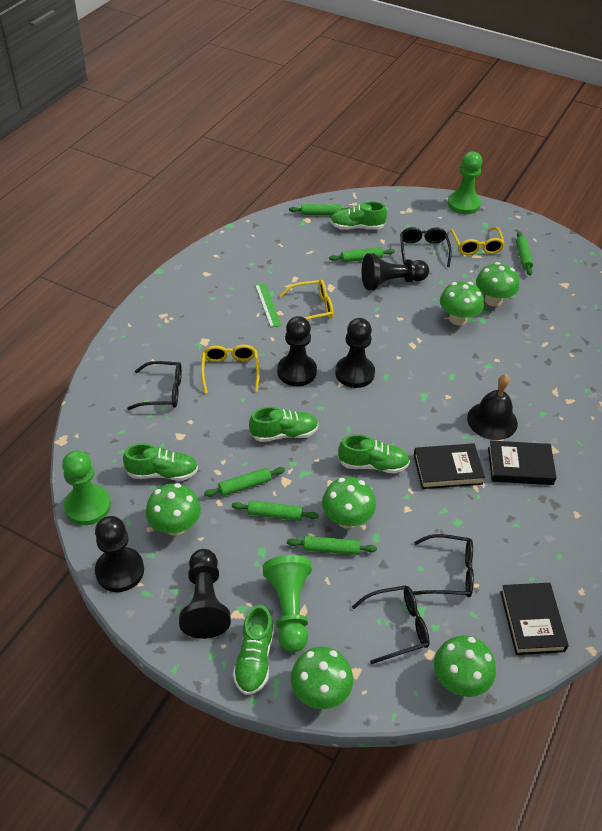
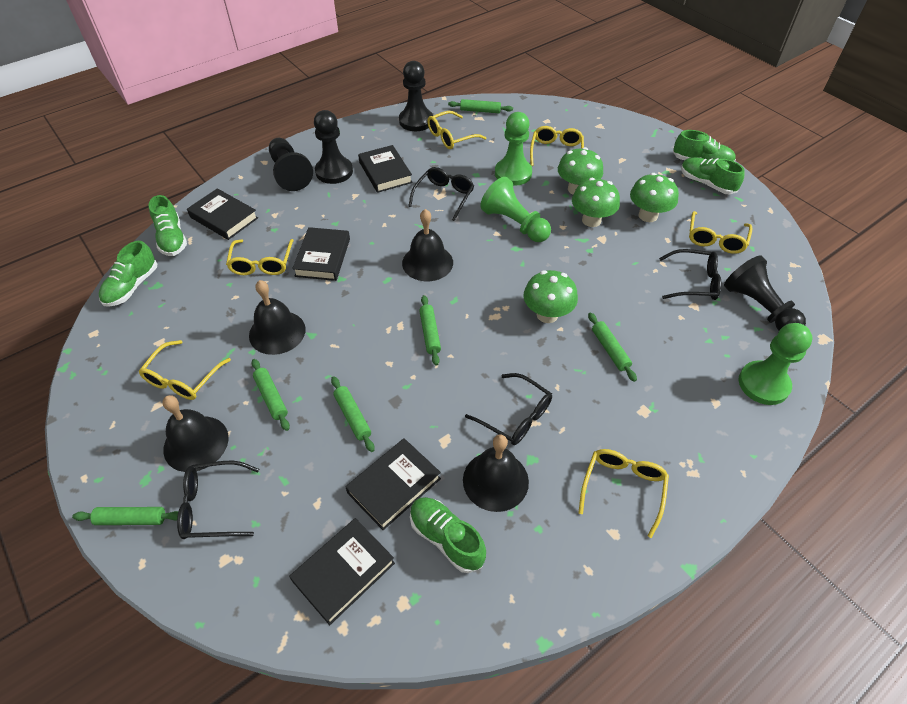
black bell: [467,374,518,440] = 1 -> [162,395,229,472] [249,280,306,355] [402,209,453,281] [463,434,529,512] = 4
black book: [414,443,485,489] [488,441,557,485] [500,583,569,655] = 3 -> [187,188,258,240] [289,518,395,625] [292,227,350,281] [346,438,441,530] [358,145,413,193] = 5
black pawn: [95,516,144,592] [179,549,231,639] [277,316,317,386] [335,318,375,388] [362,253,429,290] = 5 -> [269,138,313,191] [314,110,353,184] [399,61,433,131] [724,255,806,331] = 4
green mushroom: [146,483,201,536] [291,647,353,709] [322,477,376,529] [434,635,496,697] [440,281,484,326] [476,262,519,307] = 6 -> [524,270,578,323] [558,147,603,194] [572,178,620,227] [630,173,679,222] = 4
green ruler: [255,283,282,327] = 1 -> none = 0
yellow glasses: [201,345,260,394] [279,280,333,320] [449,227,505,255] = 3 -> [139,340,231,400] [226,239,294,275] [427,111,487,149] [530,126,584,166] [578,449,669,538] [689,211,752,254] = 6

